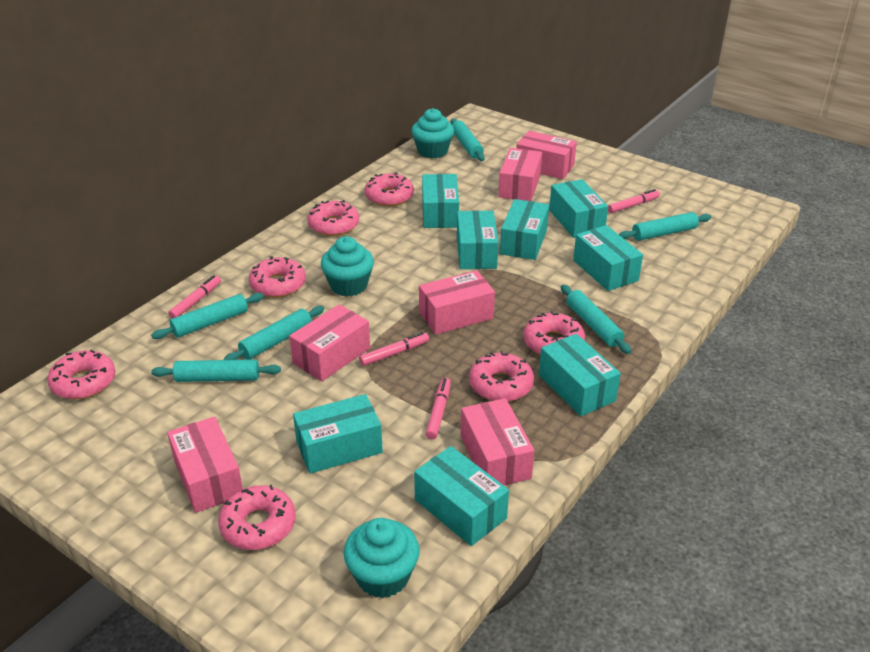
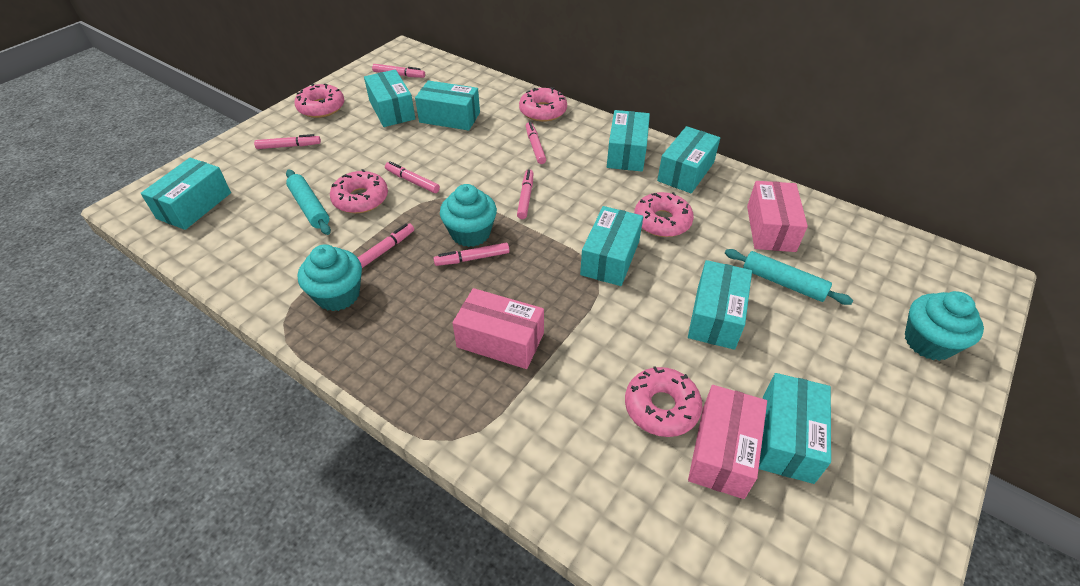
pink box: [167,416,243,513] [289,304,370,382] [419,270,495,335] [461,398,534,485] [498,148,542,201] [516,131,577,179] = 6 -> [453,288,544,369] [688,385,767,499] [747,181,808,252] = 3
pink donut: [47,350,115,400] [218,485,296,550] [249,256,306,298] [307,200,359,236] [364,172,414,206] [469,351,534,402] [523,311,585,355] = 7 -> [295,84,344,118] [330,169,388,214] [519,87,567,122] [625,366,703,437] [634,192,694,237] = 5
pink marker: [168,275,221,319] [359,332,429,366] [426,378,451,440] [608,189,660,213] = 4 -> [254,134,321,149] [358,224,414,268] [372,64,425,78] [385,161,440,193] [433,243,510,266] [517,169,534,219] [526,122,546,164] = 7
turquoise rolling pin: [151,293,264,339] [151,359,281,382] [223,306,324,360] [451,118,485,161] [561,285,631,354] [619,212,711,241] = 6 -> [286,170,331,235] [725,249,853,305] = 2

